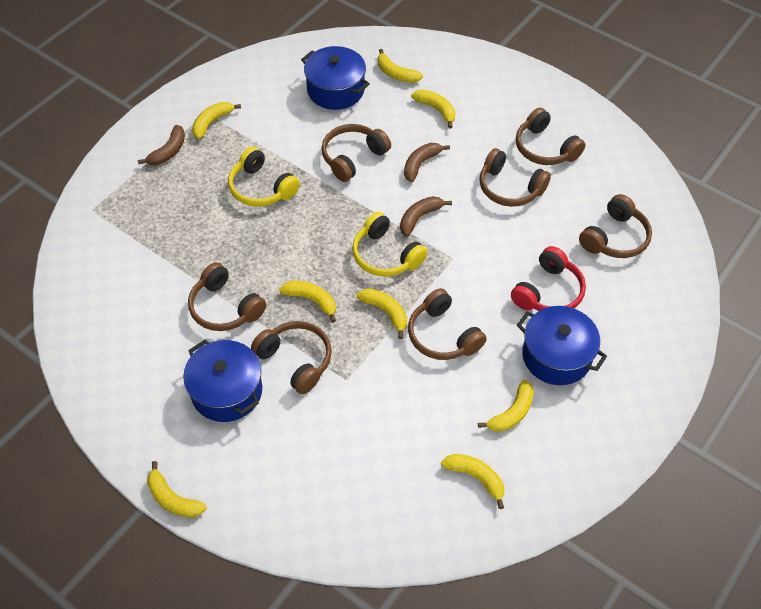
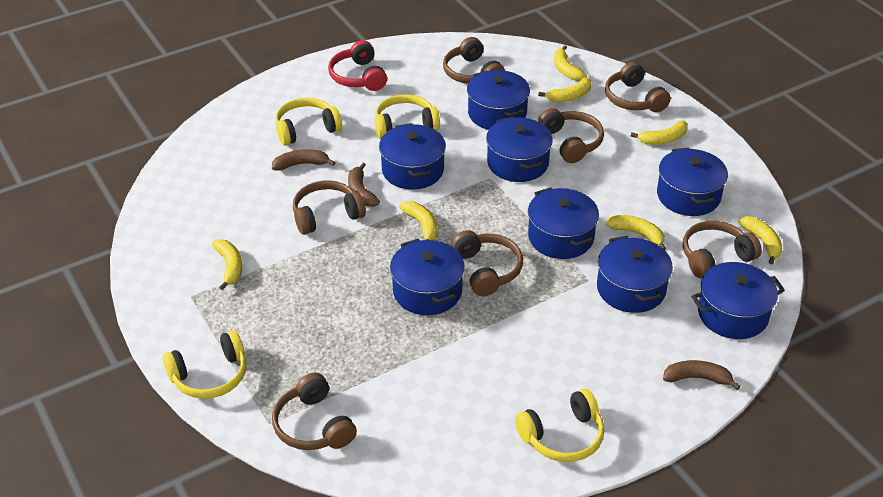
blue pot: [183,340,262,422] [301,46,370,110] [517,306,607,385] = 3 -> [379,123,446,190] [390,239,465,315] [467,70,530,130] [486,117,553,182] [528,187,599,259] [597,236,673,313] [657,148,728,216] [692,262,785,339] = 8
yellow banana: [147,461,207,518] [192,102,241,139] [279,281,336,323] [357,288,407,339] [378,49,423,83] [411,89,455,128] [441,454,504,509] [478,380,534,432] = 8 -> [212,239,242,290] [399,201,437,240] [538,78,591,102] [554,45,587,81] [606,215,666,250] [631,120,688,145] [738,216,782,264] = 7
yellow headphones: [228,147,300,207] [352,212,427,277] = 2 -> [163,330,247,399] [275,98,342,145] [375,94,440,139] [515,389,604,462] = 4

